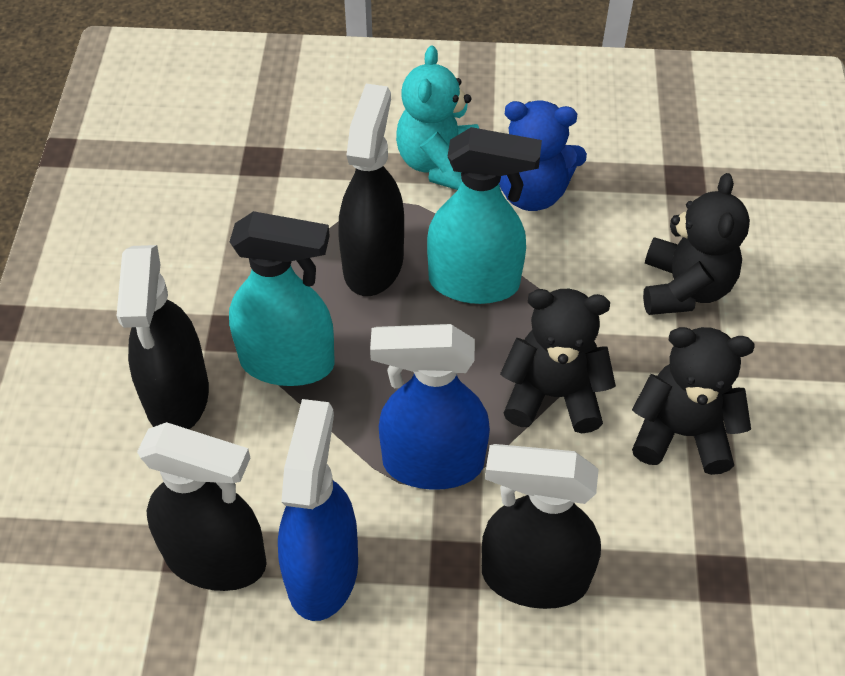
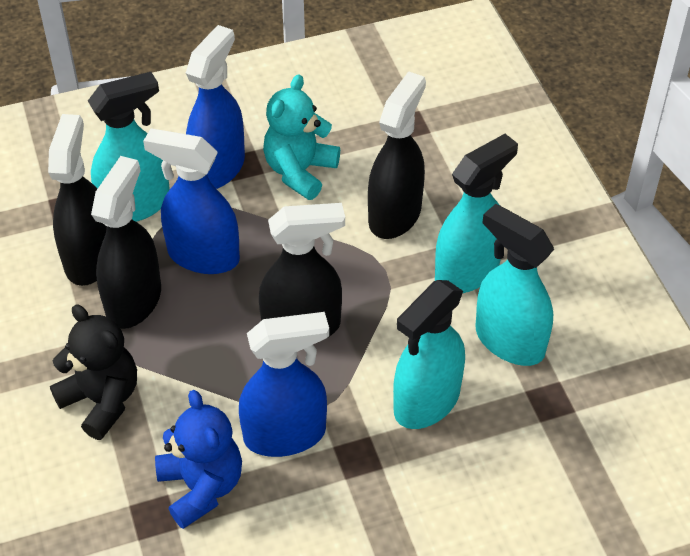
black teddy bear: [500,289,616,433] [632,327,754,475] [643,173,750,315] = 3 -> [50,304,137,440] = 1
blue spray bottle: [278,399,358,621] [370,324,490,490] = 2 -> [143,129,240,274] [186,25,245,189] [239,312,329,457] = 3
turquoise spray bottle: [229,211,335,386] [427,127,542,304] = 2 -> [88,72,170,222] [393,280,465,429] [435,134,518,293] [475,204,554,366] = 4

